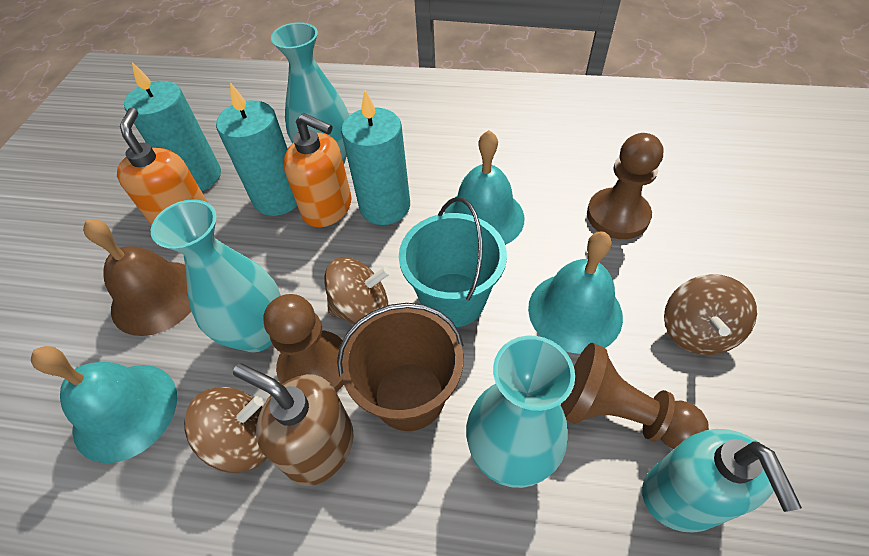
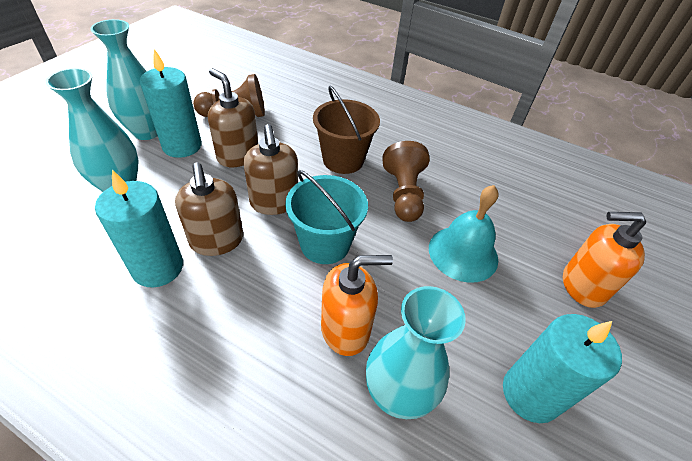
brown bell: [83,219,191,336] = 1 -> none = 0
brown pawn: [263,294,344,392] [561,343,709,449] [587,133,664,239] = 3 -> [193,74,265,117] [382,141,429,222] = 2
brown soap dispenser: [233,363,354,486] = 1 -> [175,163,243,256] [208,68,258,167] [244,124,298,215] = 3
brown spinning top: [184,387,267,473] [324,257,390,324] [664,274,757,355] = 3 -> none = 0
turquoise bell: [31,346,177,463] [444,130,525,245] [528,232,623,354] = 3 -> [429,185,499,283] = 1
turquoise soap dispenser: [642,429,802,533] = 1 -> none = 0

